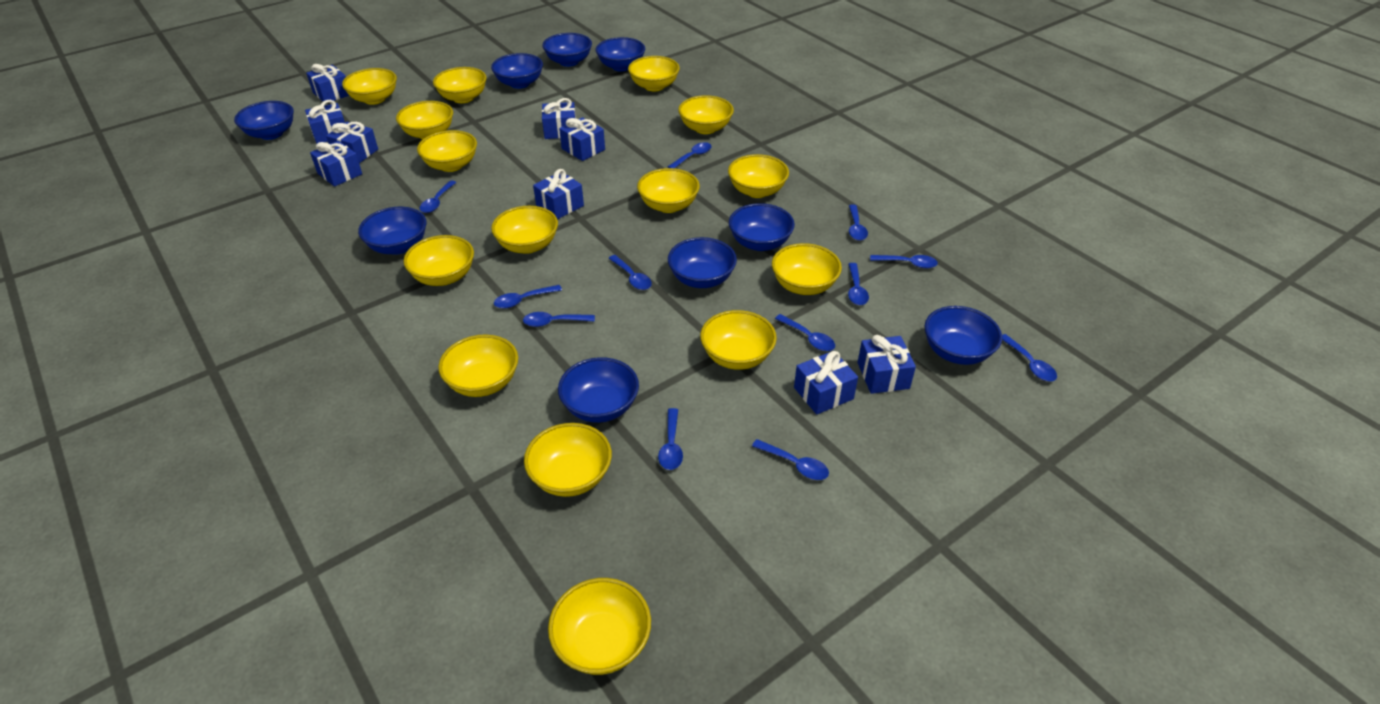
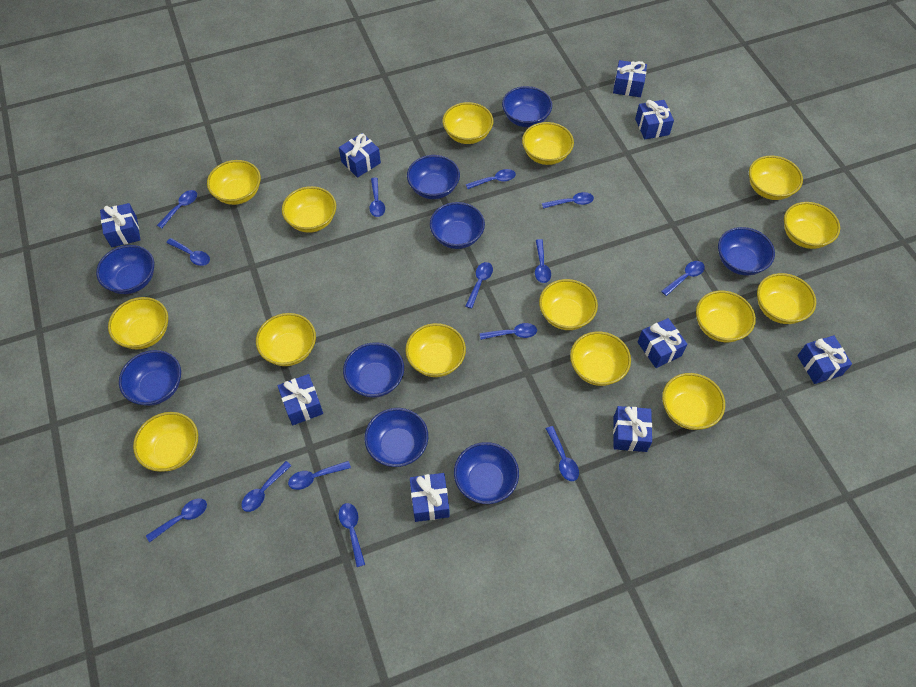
blue spoon: [419,181,456,213] [494,285,562,309] [523,312,595,327] [609,255,652,290] [658,408,683,470] [668,142,712,168] [752,439,829,480] [775,314,835,351] [848,263,869,305] [849,205,868,241] [870,255,938,268] [1002,334,1057,381] = 12 -> [146,498,207,542] [157,190,197,229] [166,238,210,266] [241,461,292,512] [288,461,351,490] [338,503,365,567] [370,177,385,217] [465,262,493,309] [466,169,516,189] [480,323,537,340] [535,239,551,283] [542,192,594,209] [546,426,579,481] [661,261,705,296] = 14

